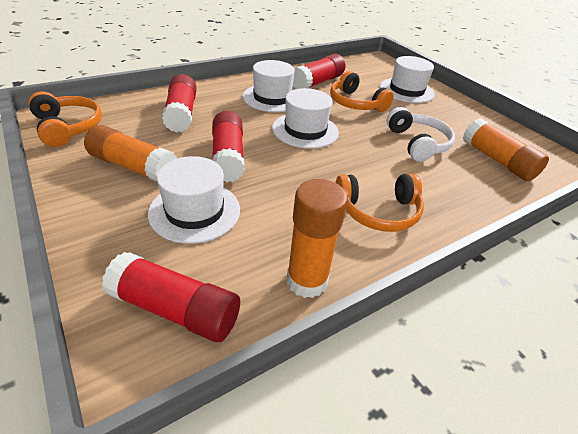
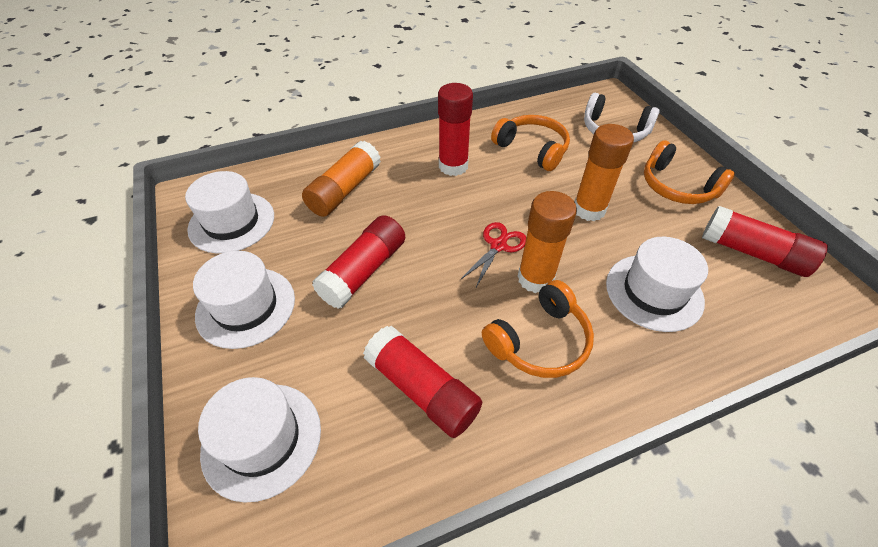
red scissors: none = 0 -> [460,222,526,287] = 1

